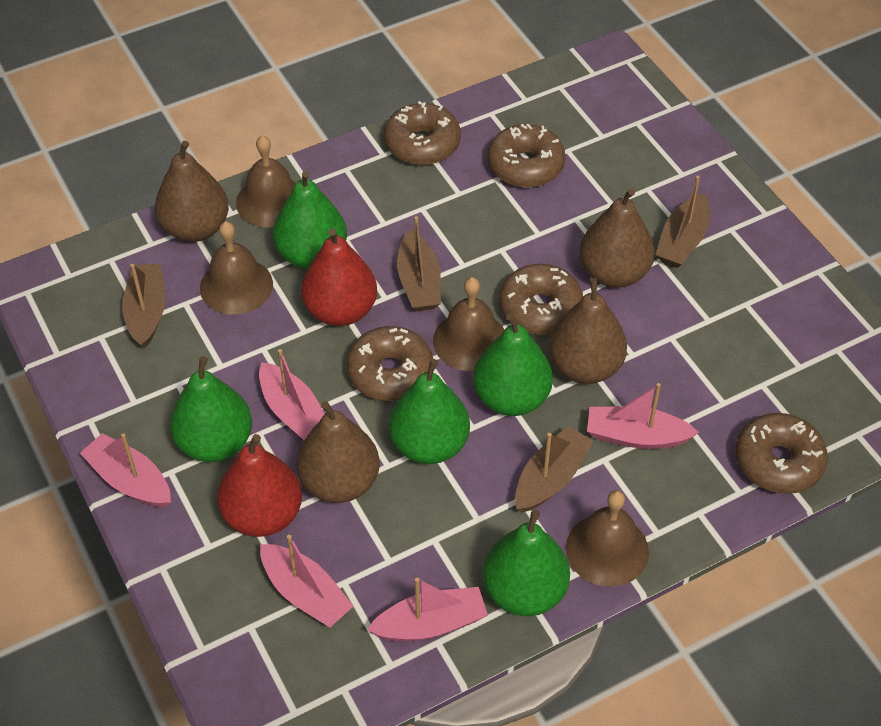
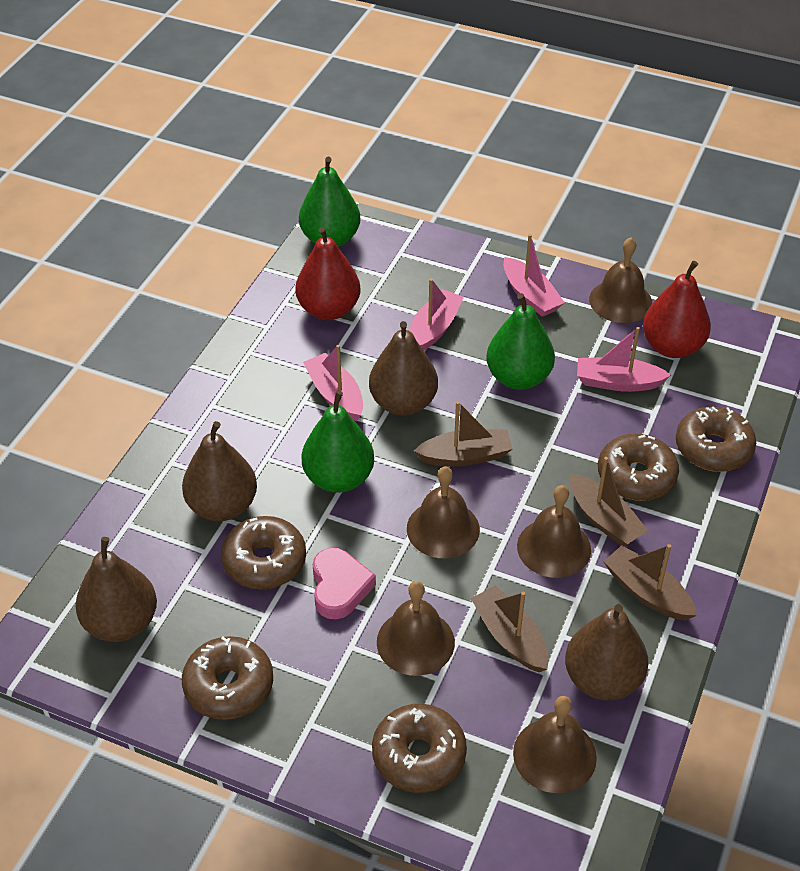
brown bell: [200,221,273,315] [236,135,296,228] [433,277,505,371] [566,490,649,587] = 4 -> [377,581,455,676] [407,466,480,558] [513,696,597,793] [517,485,591,578] [589,237,652,323] = 5
green pear: [170,356,252,462] [273,171,347,269] [389,359,470,464] [473,314,553,416] [483,510,570,616] = 5 -> [299,157,360,247] [302,391,374,493] [486,293,555,390] = 3
pink boat: [80,433,171,508] [259,349,324,440] [260,535,353,628] [367,578,488,641] [587,383,699,449] = 5 -> [303,345,363,421] [410,278,464,350] [503,234,565,317] [577,327,671,392] = 4
pink heart: none = 0 -> [313,548,376,619] = 1

